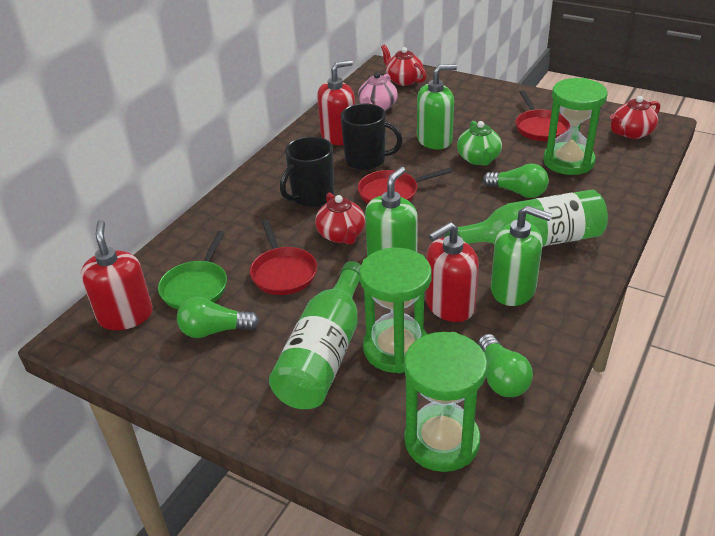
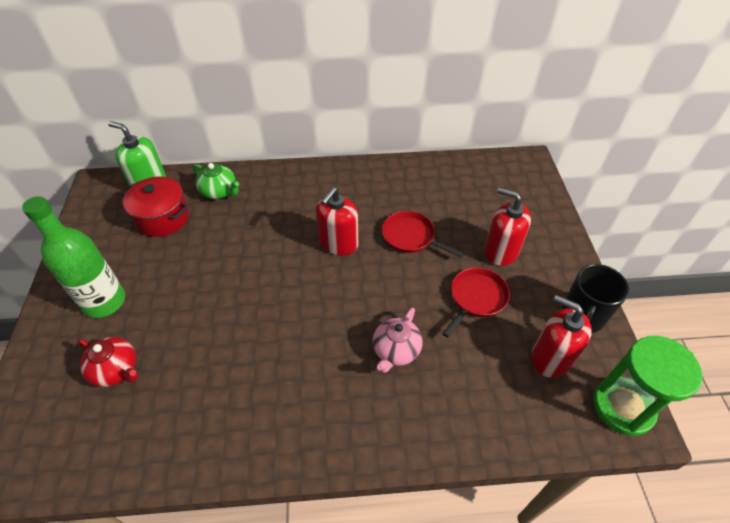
black mug: [280,136,334,207] [341,103,403,170] = 2 -> [562,264,629,333] = 1
green bottle: [269,261,361,409] [444,189,608,246] = 2 -> [22,196,125,318] = 1
green hourglass: [359,248,432,373] [404,332,488,472] [543,78,607,175] = 3 -> [594,336,703,436] = 1
green light bulb: [177,297,260,338] [478,334,533,397] [483,164,549,198] = 3 -> none = 0
green pan: [158,231,227,309] = 1 -> none = 0
green soap dispenser: [365,167,418,256] [417,64,457,149] [491,205,552,306] = 3 -> [108,121,166,187] = 1
red pan: [250,220,317,295] [358,168,453,204] [516,90,570,141] = 3 -> [382,211,464,258] [442,267,510,338] = 2
red pot: none = 0 -> [122,177,189,237] = 1
red teapot: [315,192,365,245] [381,45,426,86] [610,96,660,139] = 3 -> [77,337,138,387] = 1

